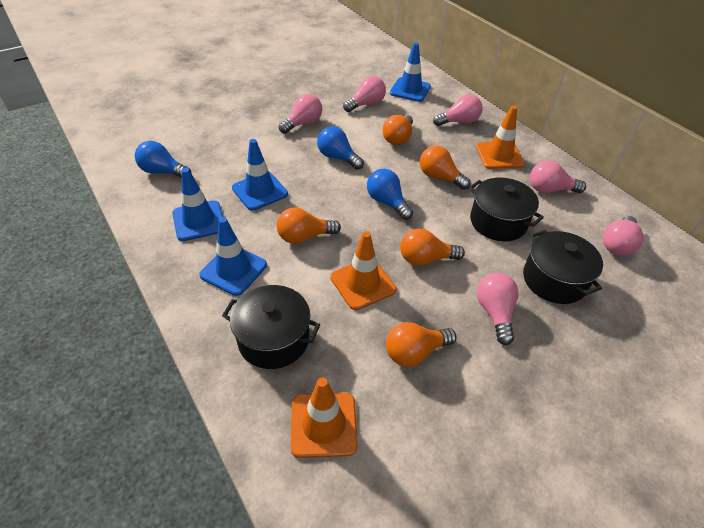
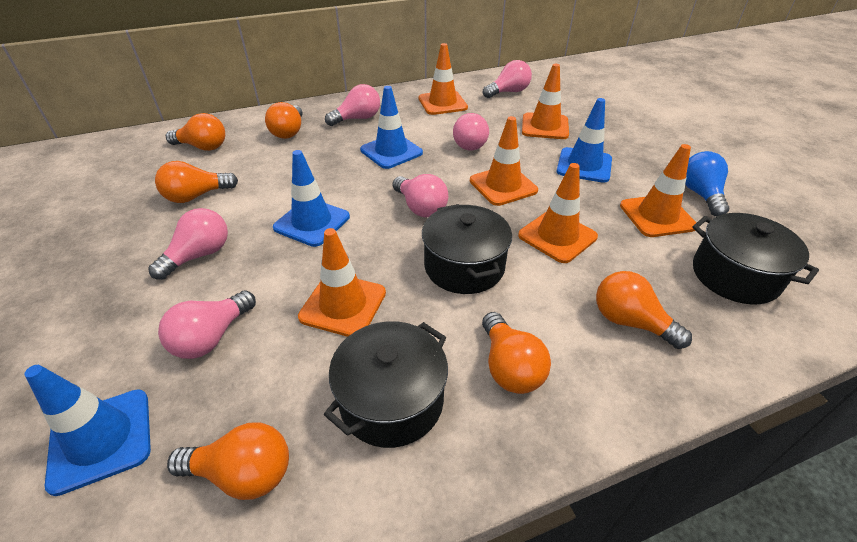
blue light bulb: [135,141,192,178] [317,127,364,170] [367,169,413,220] = 3 -> [685,151,729,216] = 1
orange light bulb: [277,208,341,244] [383,115,413,145] [386,322,456,367] [400,229,465,266] [420,146,471,190] = 5 -> [155,161,238,203] [166,113,225,151] [167,423,289,500] [265,102,303,139] [482,312,551,394] [596,271,692,349] = 6
orange traffic cone: [290,377,358,458] [330,231,396,310] [476,106,525,169] = 3 -> [298,228,386,337] [419,43,468,115] [470,116,538,206] [518,163,598,263] [522,64,569,139] [620,144,696,237] = 6

